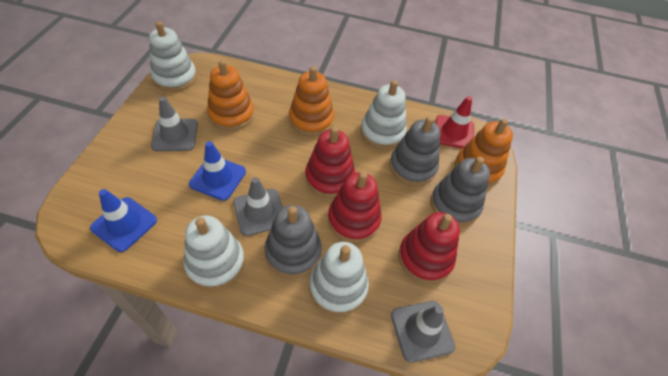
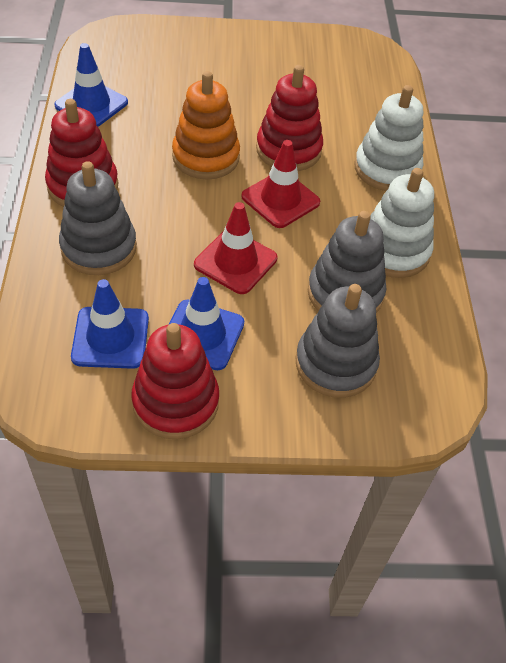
blue traffic cone: [90,189,157,252] [189,141,246,201] = 2 -> [54,43,128,126] [71,279,149,369] [169,277,244,370] = 3
grey traffic cone: [151,97,198,151] [233,177,283,236] [391,301,455,363] = 3 -> none = 0
orange stacking toy: [207,60,254,131] [289,66,334,136] [455,118,513,187] = 3 -> [172,71,240,180] = 1
red traffic cone: [436,96,474,148] = 1 -> [194,202,277,294] [242,140,320,228] = 2
white stacking toy: [149,21,197,92] [183,215,245,290] [309,242,369,315] [360,80,407,149] = 4 -> [355,85,423,191] [370,168,434,278] = 2

